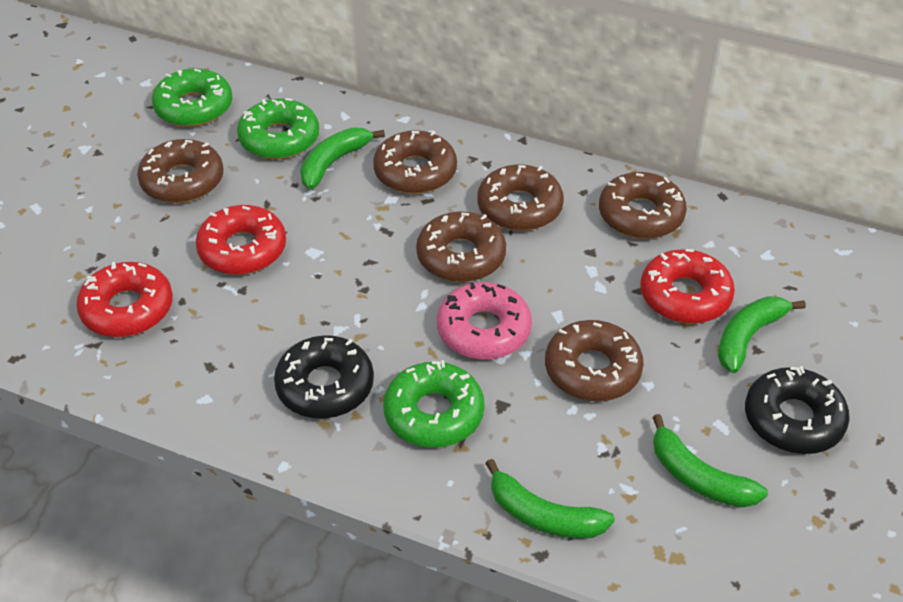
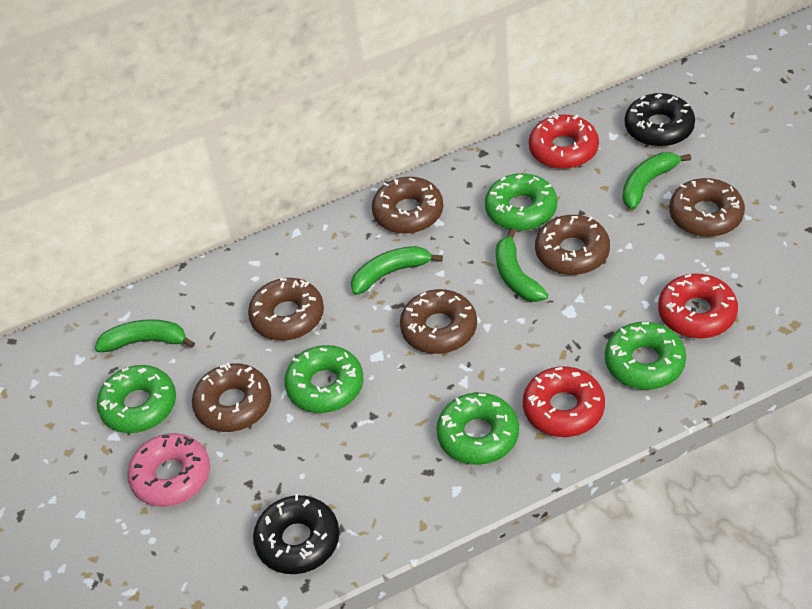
green donut: [152,68,232,127] [237,98,319,159] [383,360,485,448] = 3 -> [97,365,176,433] [284,345,364,413] [436,392,519,465] [485,173,557,231] [605,322,686,390] = 5

